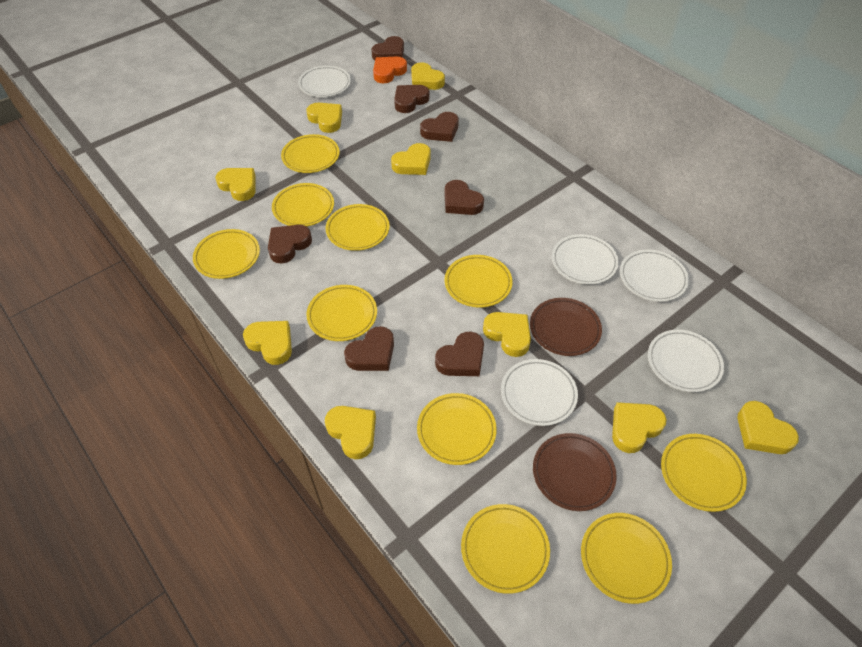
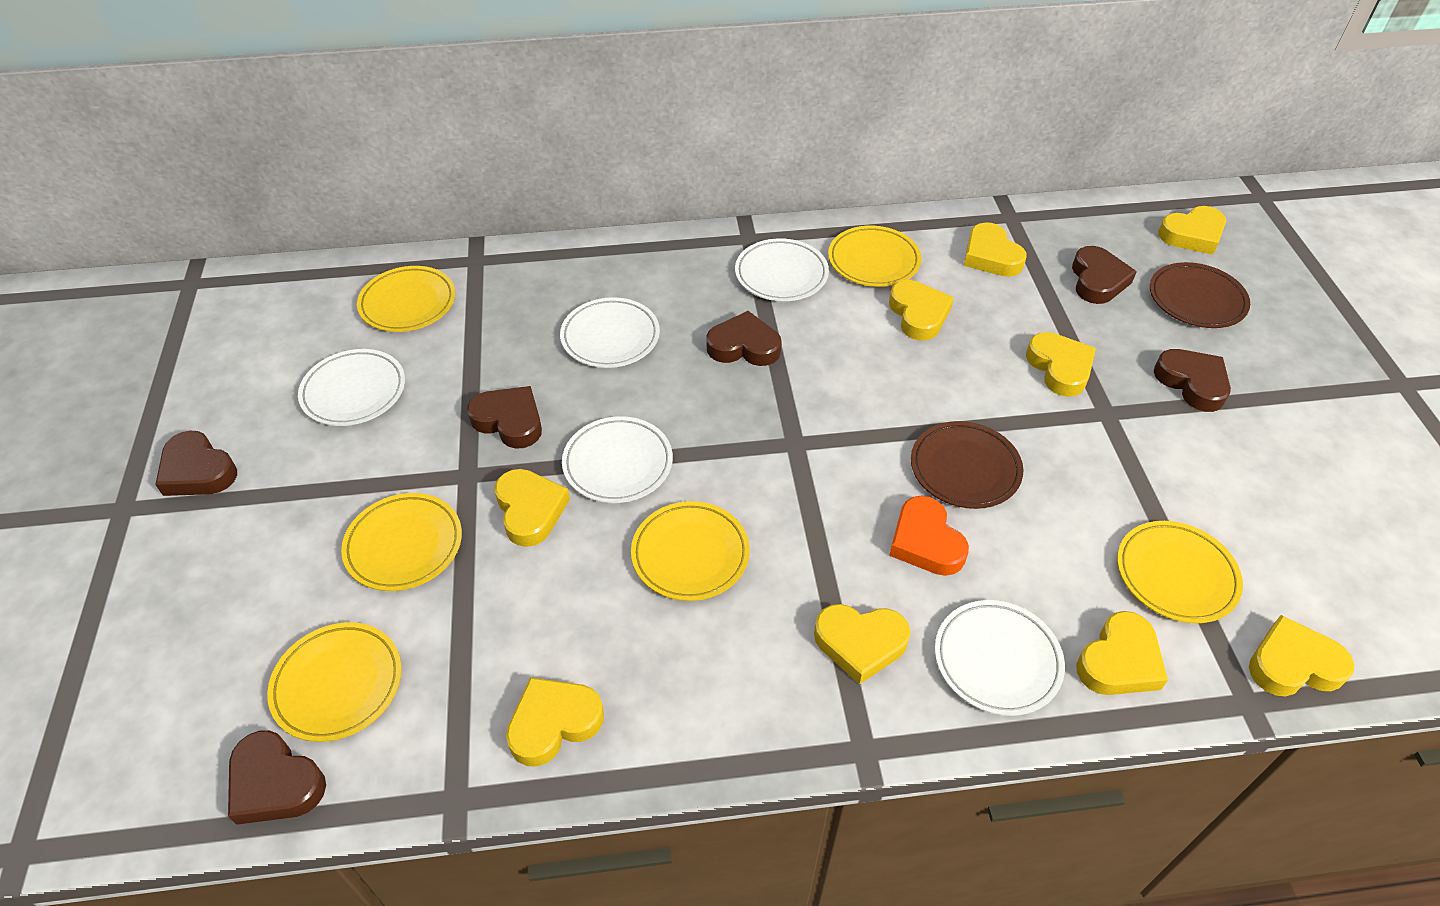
brown heart: [268,225,312,264] [344,326,394,371] [371,36,404,60] [394,85,429,113] [420,112,459,142] [435,331,484,376] [444,180,484,215] = 7 -> [155,431,237,496] [228,730,326,825] [467,386,542,449] [706,311,782,366] [1072,246,1137,304] [1154,349,1231,412] = 6
yellow plate: [193,229,260,279] [272,183,334,226] [281,134,340,173] [306,285,377,341] [326,204,390,251] [417,393,497,465] [444,255,513,308] [461,504,550,594] [581,513,672,604] [661,434,747,512] = 10 -> [267,622,402,742] [341,493,462,591] [357,266,455,332] [631,501,750,601] [828,226,921,287] [1117,521,1243,623] = 6

